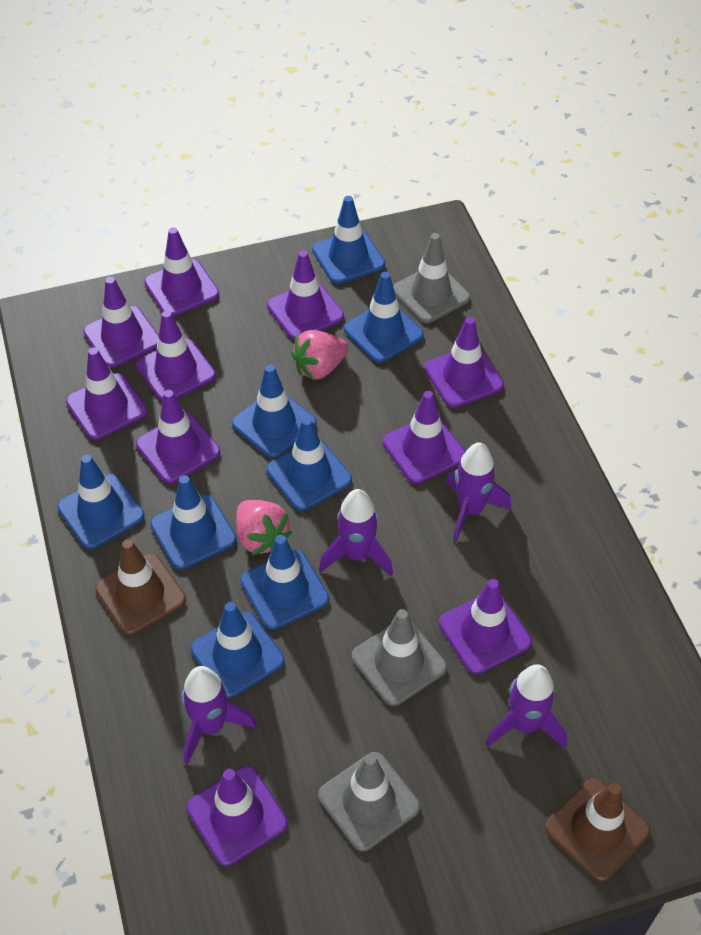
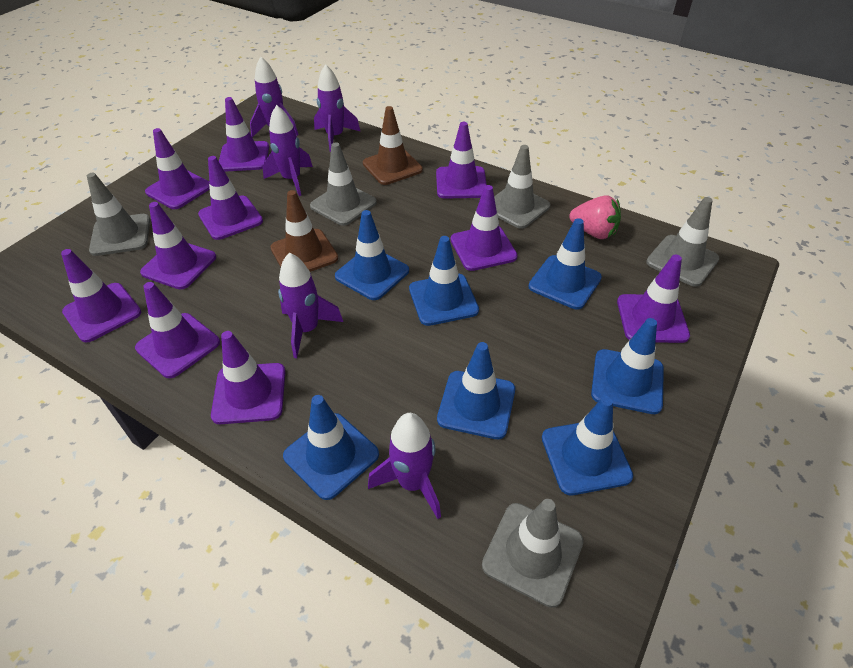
blue traffic cone: [57,454,145,549] [150,475,237,570] [190,602,284,698] [232,364,317,458] [240,535,329,630] [266,417,352,511] [312,196,385,284] [344,272,424,363] = 8 -> [283,395,379,500] [335,210,409,300] [409,236,479,326] [437,342,515,439] [529,218,602,309] [542,396,633,495] [591,318,664,414] = 7
grey traffic cone: [318,752,420,851] [352,609,447,706] [393,233,470,323] = 3 -> [87,173,150,256] [310,142,377,226] [482,499,584,608] [494,145,550,229] [646,197,720,287] = 5
pink strawberry: [236,500,292,556] [291,330,349,380] = 2 -> [569,195,621,239] = 1
purple rocket: [182,666,256,764] [319,489,393,576] [445,443,511,541] [485,664,567,748] = 4 -> [250,57,299,137] [262,105,313,196] [278,253,343,358] [314,64,360,152] [368,413,441,519] = 5

